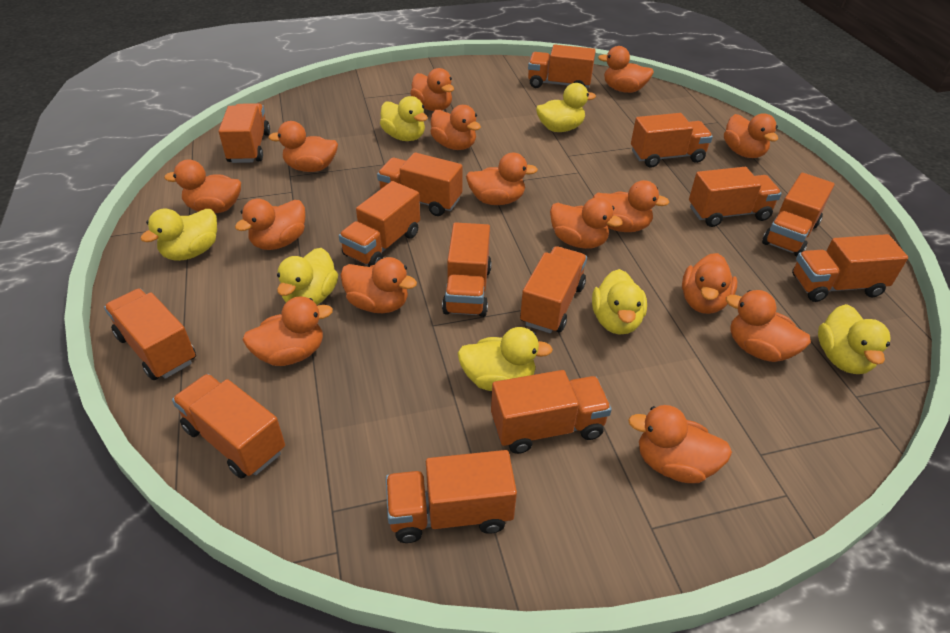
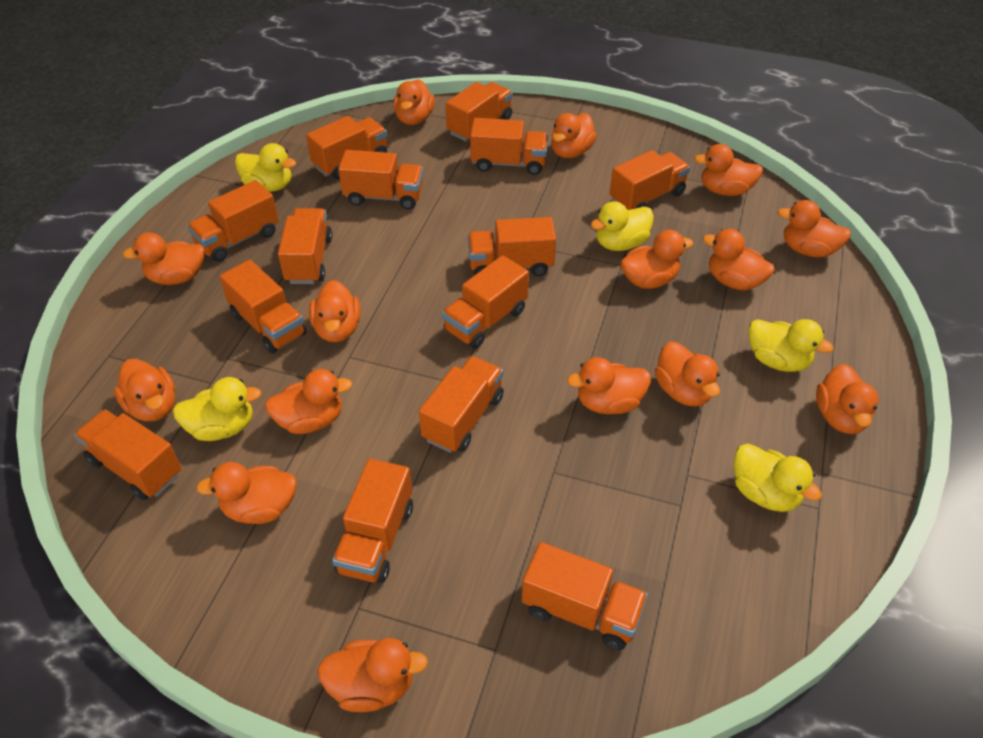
yellow duck: [140,208,217,261] [277,248,338,305] [380,96,428,141] [457,327,553,391] [536,83,596,132] [592,269,647,335] [818,304,891,374] = 7 -> [173,377,261,441] [235,143,296,192] [590,201,654,251] [734,444,822,512] [749,319,833,372] = 5

